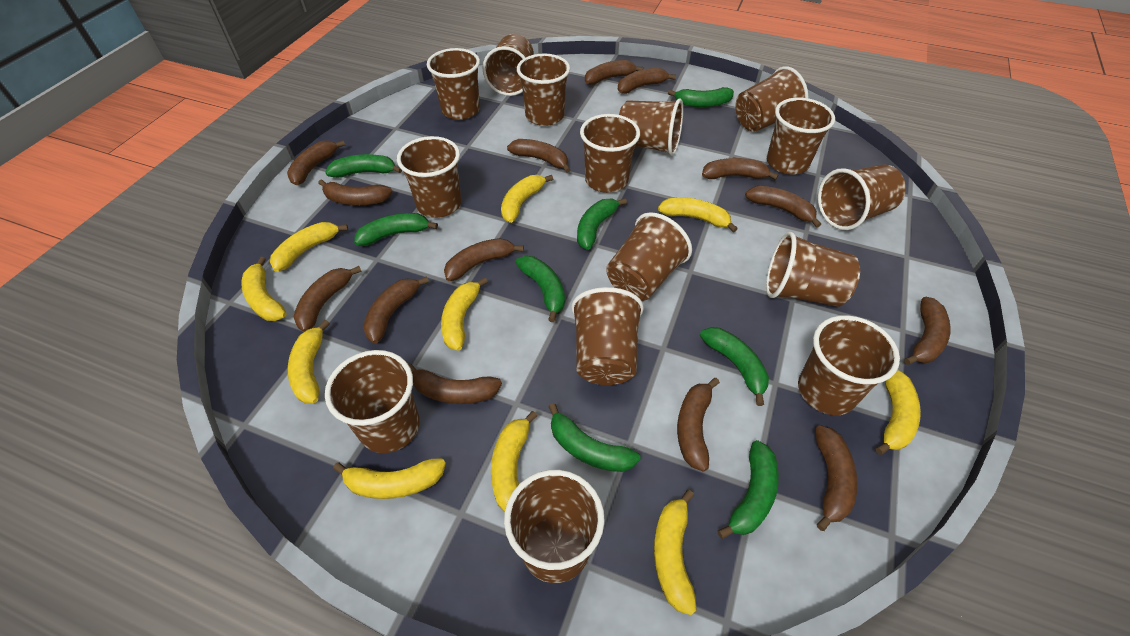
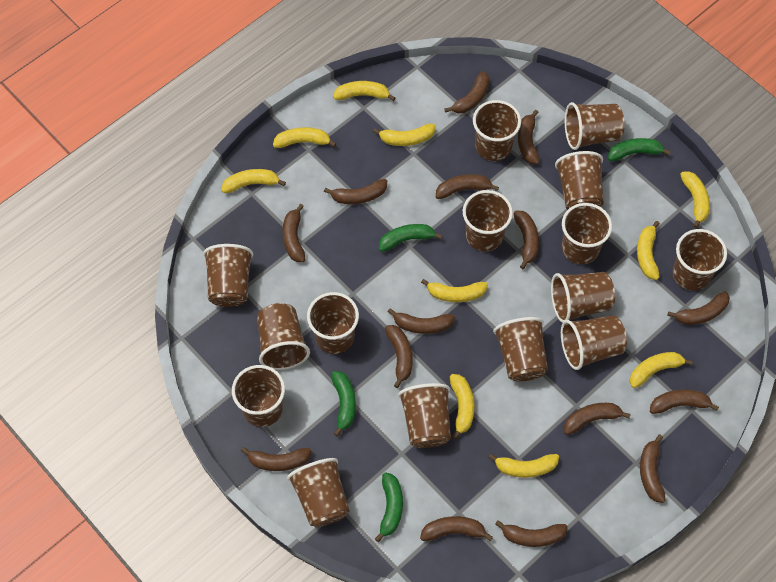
brown banana: [287,140,345,185] [294,266,362,332] [318,179,393,205] [363,276,429,344] [408,363,502,404] [444,238,524,281] [507,139,571,173] [585,60,643,85] [618,68,676,94] [677,378,720,471] [702,158,778,180] [745,186,821,228] [815,425,858,531] [904,297,951,365] = 14 -> [241,447,311,471] [282,204,306,262] [324,179,387,204] [385,325,413,388] [388,308,455,334] [420,516,493,541] [436,174,499,199] [444,71,489,114] [495,520,568,547] [513,211,539,269] [518,110,540,164] [564,403,631,435] [640,435,666,503] [650,389,719,414] [667,291,730,325] = 15
green banana: [325,154,402,178] [354,213,438,246] [515,256,565,322] [548,403,641,472] [577,198,627,250] [668,87,734,107] [700,327,769,406] [718,440,779,539] = 8 -> [331,371,356,437] [375,472,403,542] [379,224,443,252] [608,138,671,161] = 4

